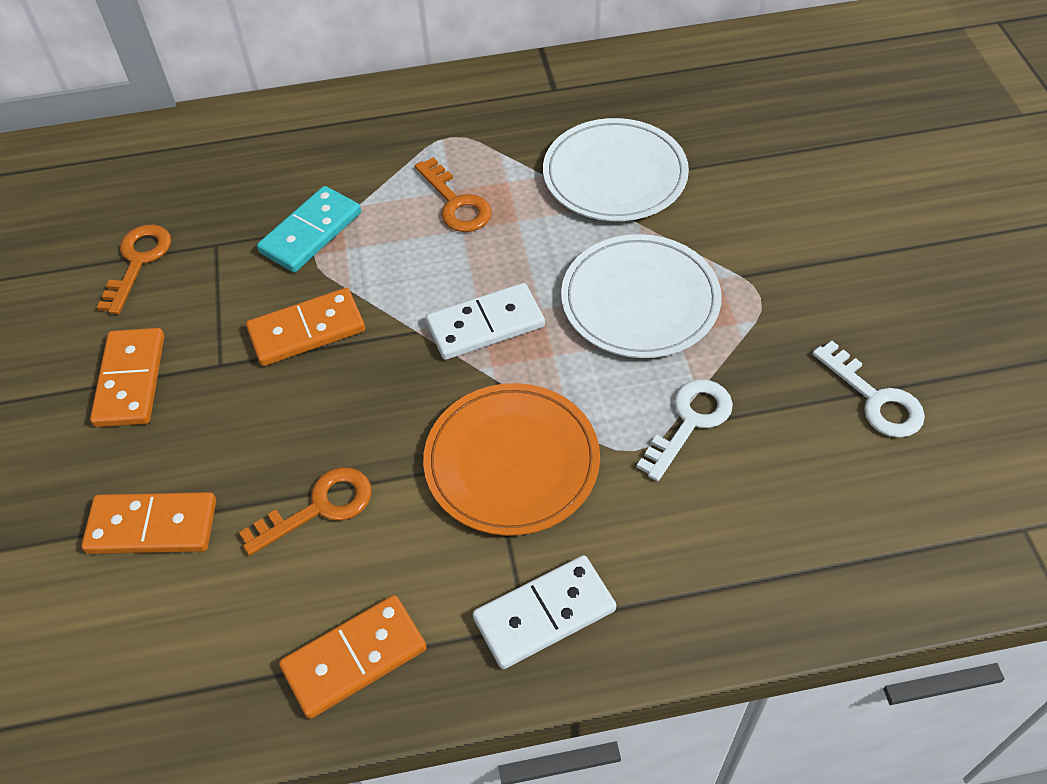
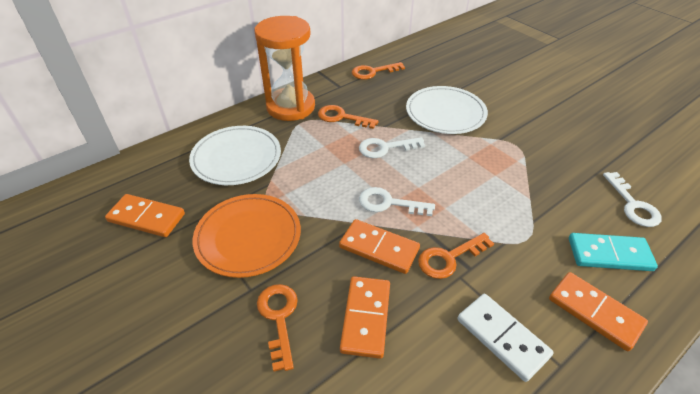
orange hourglass: none = 0 -> [254,16,315,121] = 1
orange key: [97,225,171,314] [239,467,371,556] [415,157,492,232] = 3 -> [257,284,298,372] [318,105,379,129] [351,62,405,80] [418,233,494,279] = 4
white domino: [426,283,545,360] [473,555,616,669] = 2 -> [457,294,554,382] = 1
white key: [637,379,733,481] [812,341,925,438] = 2 -> [359,137,425,158] [359,187,435,216] [603,172,662,227] = 3

